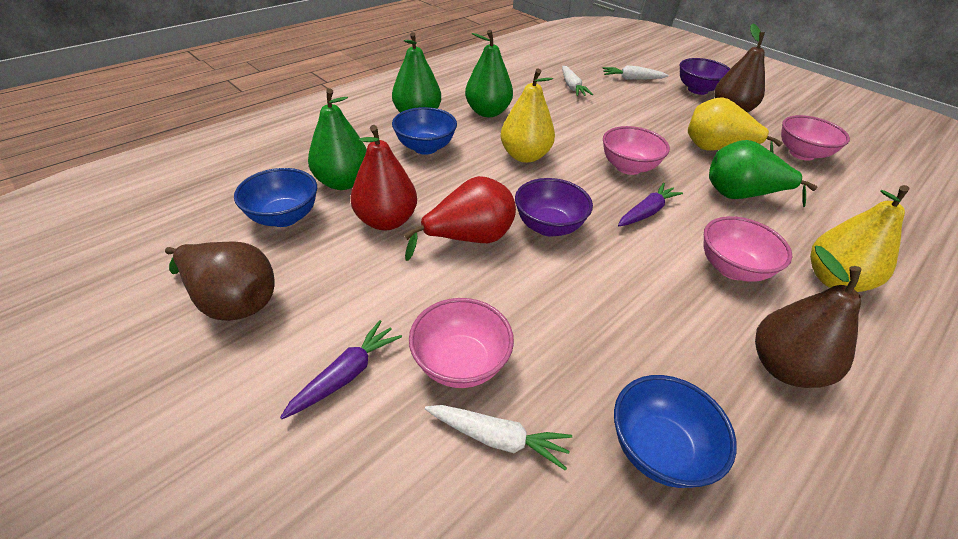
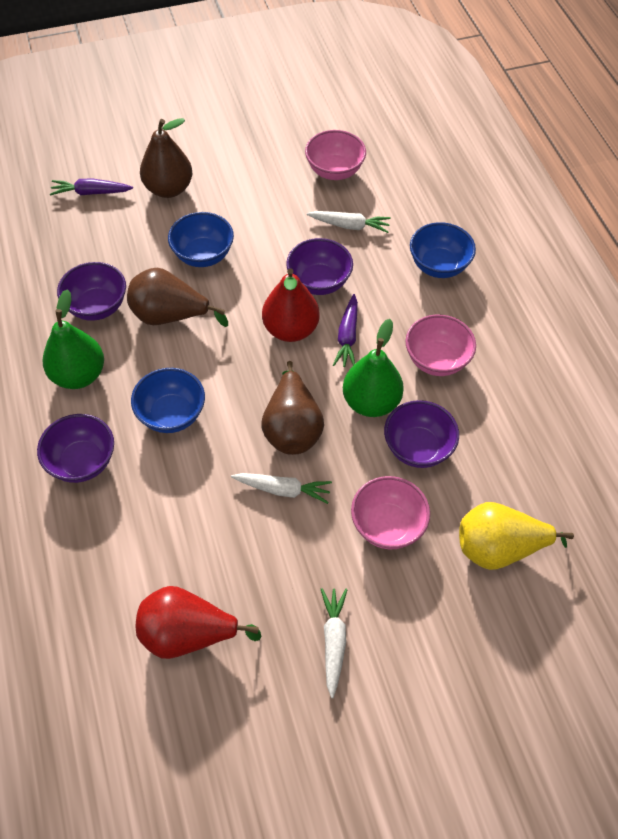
green pear: [308,88,367,190] [392,32,441,113] [465,30,513,117] [709,140,817,207] = 4 -> [43,289,104,389] [343,319,404,417] = 2
pink bowl: [409,298,514,388] [603,126,670,175] [704,216,792,282] [781,115,850,161] = 4 -> [305,130,366,180] [351,476,430,549] [406,315,476,376] = 3
purple bowl: [515,178,593,237] [680,58,730,95] = 2 -> [37,414,114,483] [57,262,126,321] [286,238,353,295] [384,400,459,468] = 4
yellow pear: [500,68,555,163] [688,97,783,153] [810,185,909,292] = 3 -> [459,502,574,570] = 1

